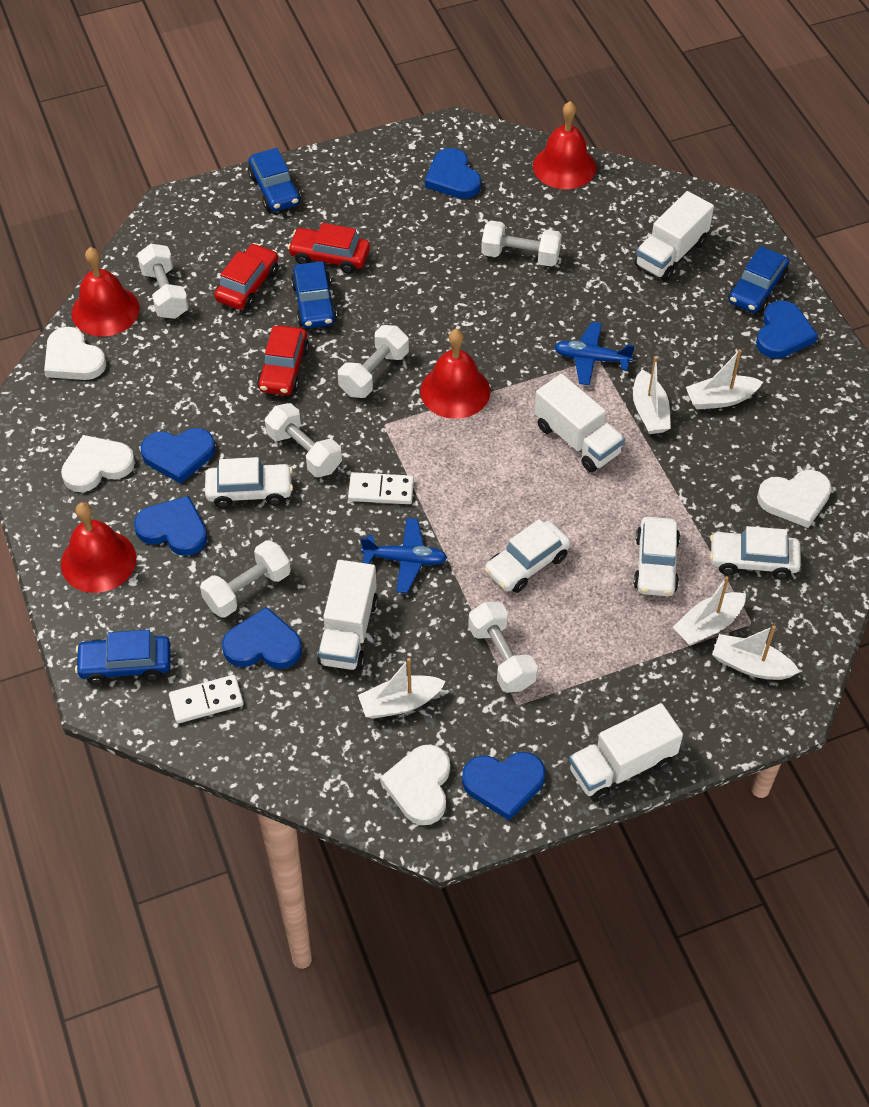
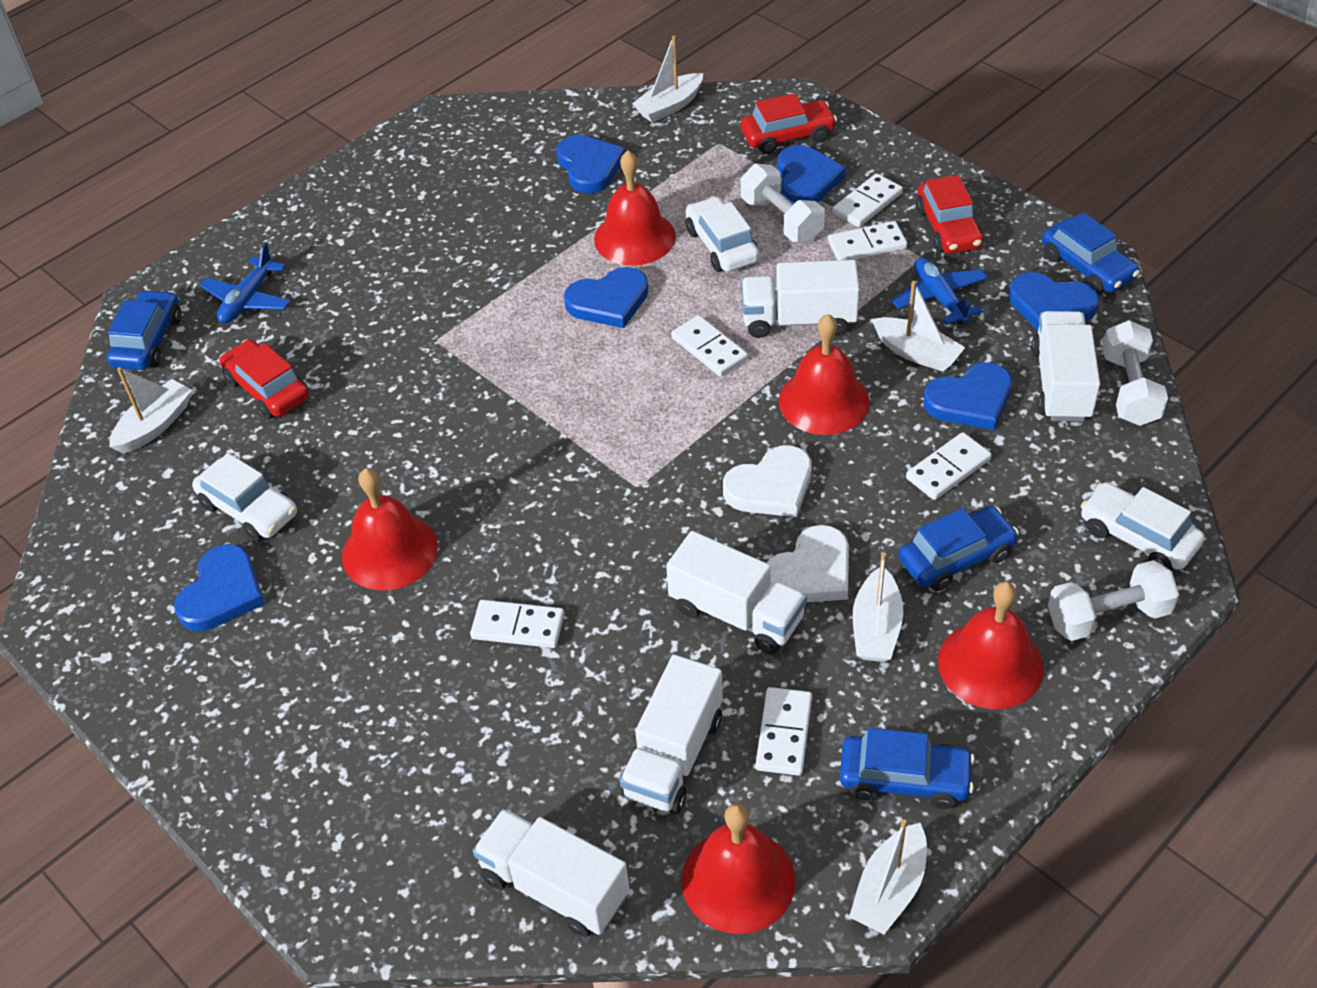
red bell: [61,502,136,593] [72,247,140,336] [420,329,490,419] [533,101,596,189] = 4 -> [342,468,438,590] [594,151,676,266] [681,803,795,934] [779,314,870,435] [938,581,1044,709] = 5
white car: [205,457,293,508] [484,519,571,593] [634,517,680,596] [710,526,801,579] = 4 -> [192,453,297,541] [686,196,759,272] [1081,482,1204,570] = 3
white domino: [169,675,244,723] [348,472,414,504] = 2 -> [470,600,564,648] [671,315,748,377] [756,687,812,776] [828,221,907,260] [833,173,903,227] [906,432,992,500] = 6
white dumbbell: [137,244,189,319] [200,540,291,618] [265,403,342,477] [338,325,409,398] [468,602,538,693] [481,220,562,267] = 6 -> [741,164,825,243] [1048,560,1179,641] [1102,320,1168,426] = 3
white heart: [44,327,106,380] [61,435,135,492] [380,744,450,825] [757,470,832,528] = 4 -> [723,445,812,517] [767,525,849,602] = 2
white truck: [317,560,378,671] [534,374,625,472] [569,703,683,802] [635,191,714,282] = 4 -> [473,809,630,937] [620,655,723,814] [666,531,807,654] [741,260,860,338] [1031,311,1100,421] = 5

